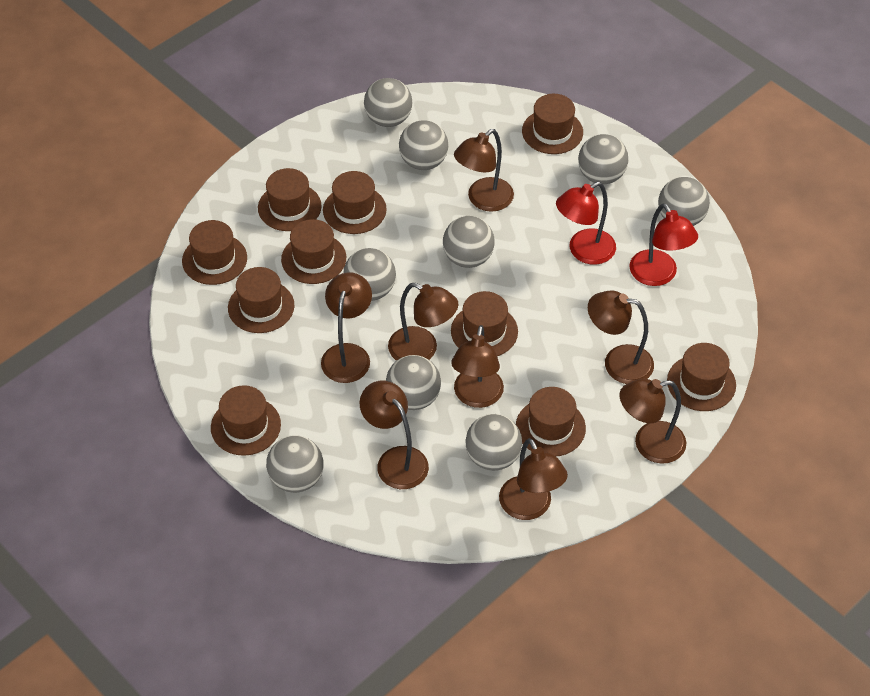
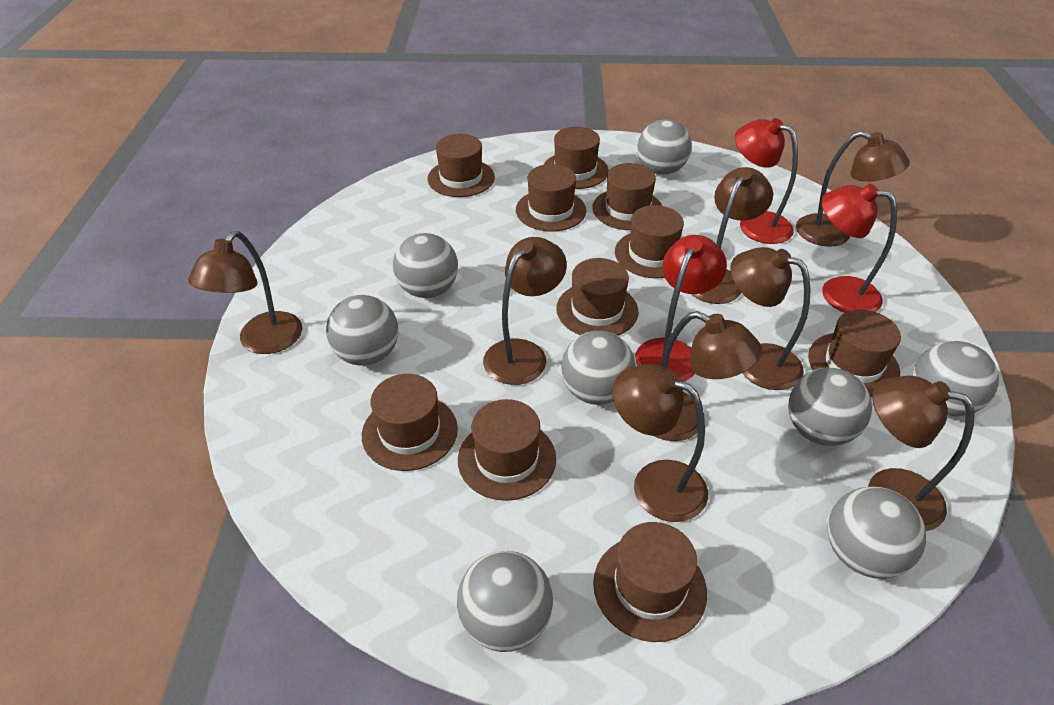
grey ball: [266,435,324,493] [343,248,396,301] [364,78,412,127] [386,355,441,410] [399,120,448,170] [443,216,495,268] [465,414,522,471] [578,134,628,184] [658,177,710,226] = 9 -> [326,295,399,366] [393,233,458,298] [457,551,553,652] [561,331,636,405] [637,119,692,175] [788,368,872,446] [827,487,926,579] [913,341,999,416] = 8
red lamp: [556,182,616,265] [629,203,698,286] = 2 -> [635,235,727,382] [735,118,798,244] [821,184,897,313] = 3

